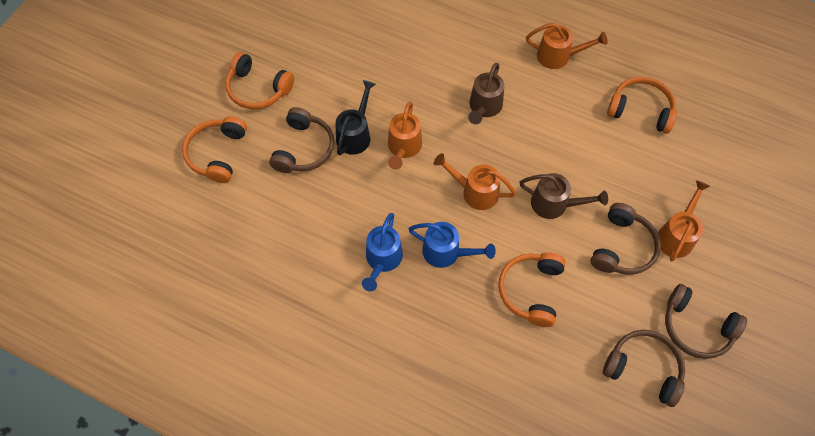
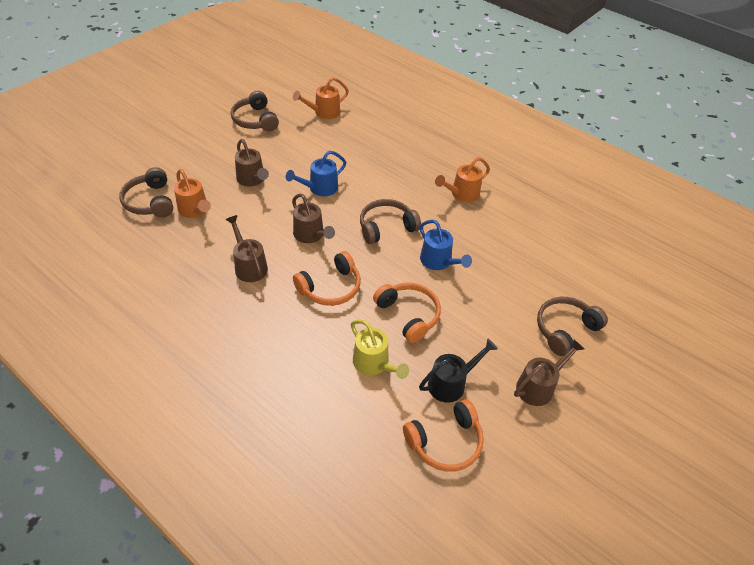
brown watering can: [468,63,504,124] [519,173,608,219] = 2 -> [225,215,268,282] [235,139,269,186] [292,194,335,243] [514,339,584,406] = 4
orange headphones: [182,116,247,183] [225,52,294,109] [498,252,566,327] [607,77,677,134] = 4 -> [293,251,361,306] [373,282,441,343] [403,399,484,472] = 3
orange watering can: [388,102,422,170] [433,153,516,210] [526,23,608,69] [658,180,710,261] = 4 -> [174,169,211,218] [293,77,349,119] [435,157,490,202] = 3
yellow watering can: none = 0 -> [351,319,409,379] = 1

